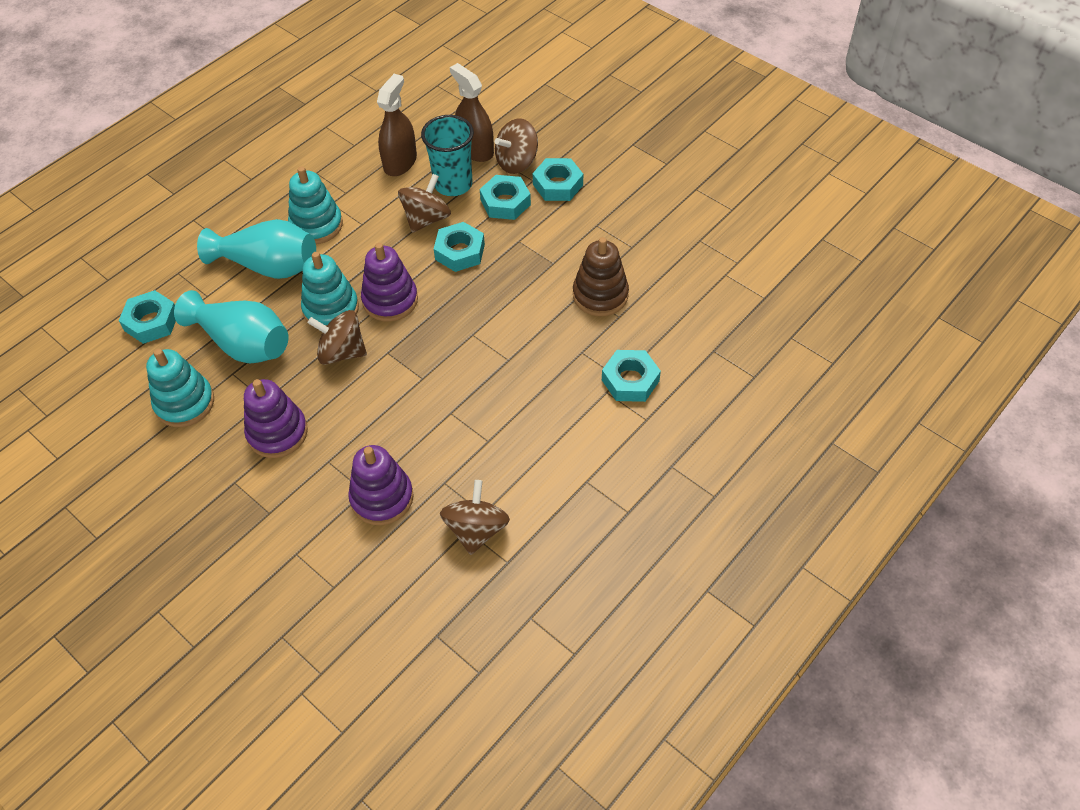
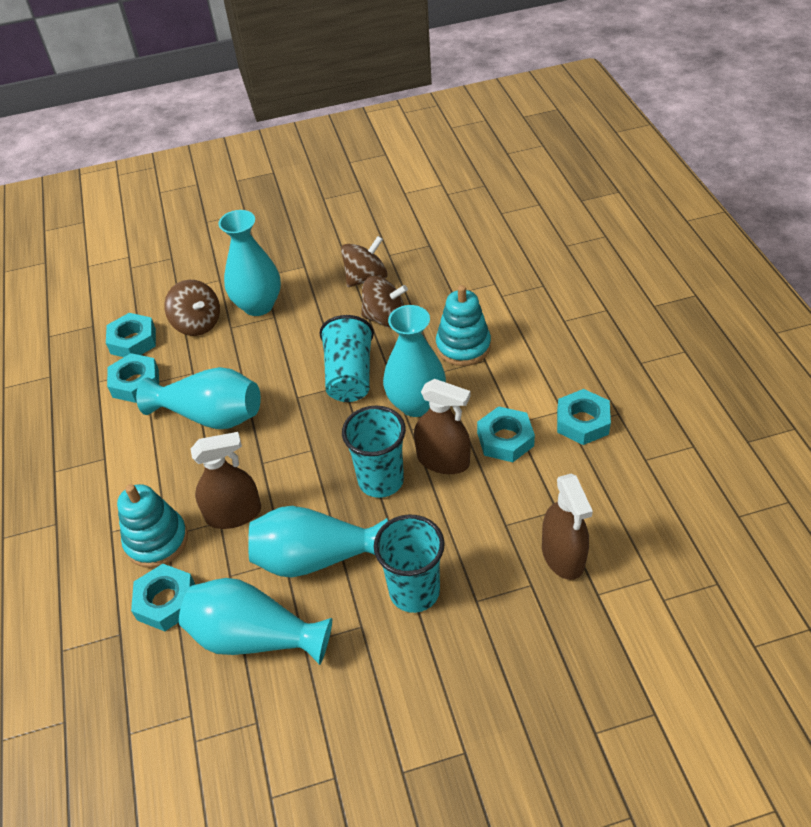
brown spinning top: [307,310,367,365] [398,174,451,233] [440,480,510,555] [495,119,538,174] = 4 -> [164,280,220,336] [341,236,388,287] [361,276,408,328] = 3
brown spray bottle: [377,74,417,176] [450,63,494,162] = 2 -> [191,432,261,529] [414,379,471,474] [542,474,593,580] = 3
brown stacking toy: [573,237,629,316] = 1 -> none = 0
purple stacking toy: [244,379,308,458] [348,445,414,525] [361,243,418,322] = 3 -> none = 0
turquoise cup: [421,115,474,196] = 1 -> [319,315,374,402] [342,406,406,498] [374,514,445,613] = 3
turquoise stacking toy: [146,349,214,427] [288,166,343,244] [301,252,359,327] = 3 -> [117,484,188,568] [436,285,491,366] = 2
turquoise vase: [174,290,288,363] [197,219,316,279] = 2 -> [136,367,261,429] [179,578,332,665] [218,210,281,316] [248,506,388,578] [383,305,446,417] = 5

